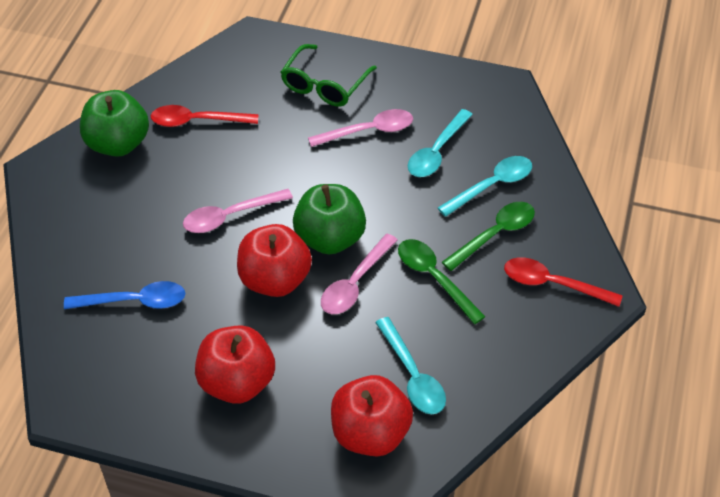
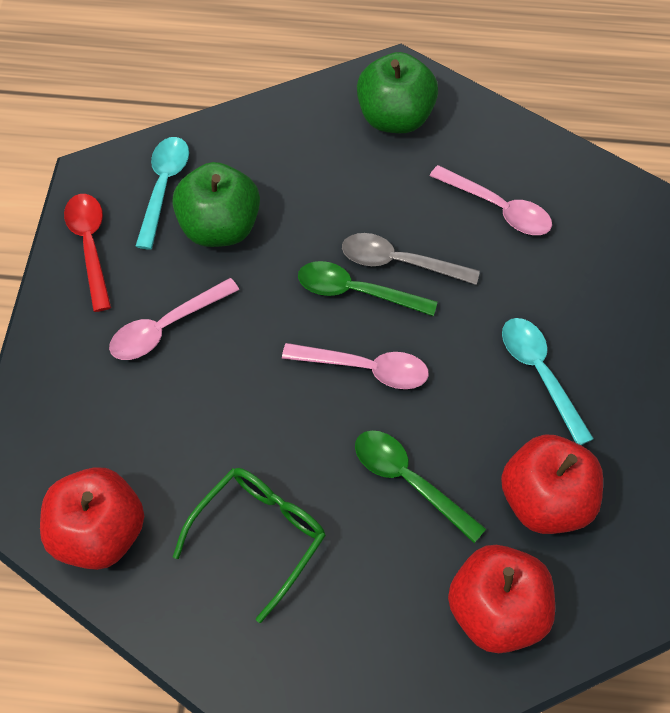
blue spoon: [64,281,185,309] = 1 -> none = 0
grey spoon: none = 0 -> [342,233,480,285] = 1
red spoon: [151,105,258,127] [504,257,623,307] = 2 -> [64,194,111,312] = 1
turquoise spoon: [375,317,446,414] [408,109,473,177] [438,156,532,217] = 3 -> [135,137,189,250] [502,318,594,445] = 2

